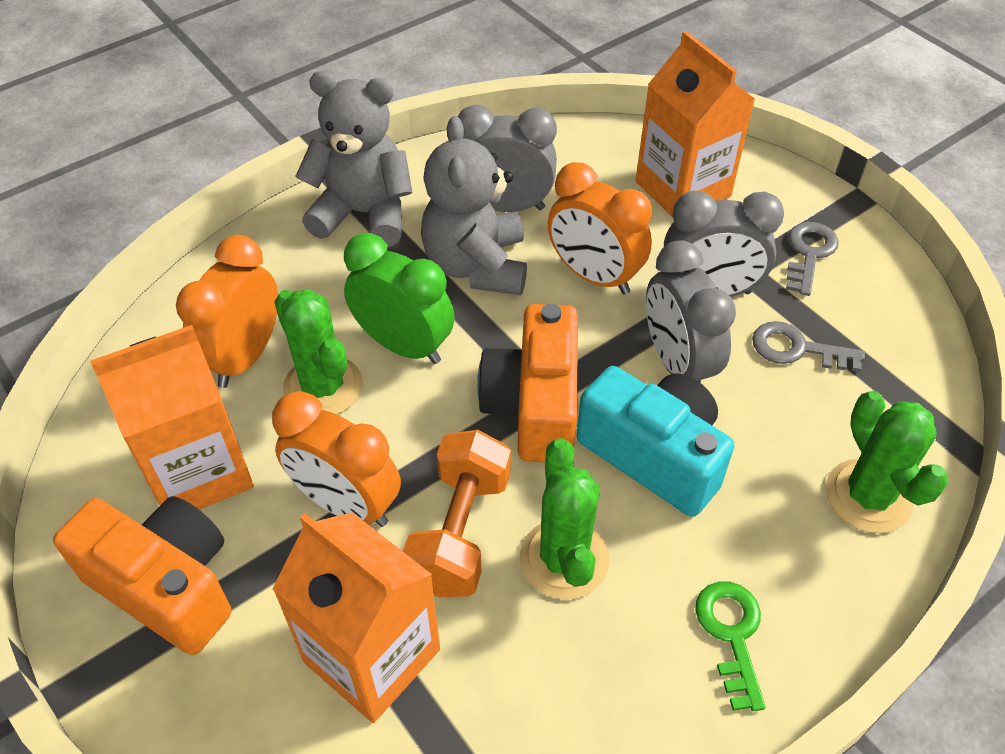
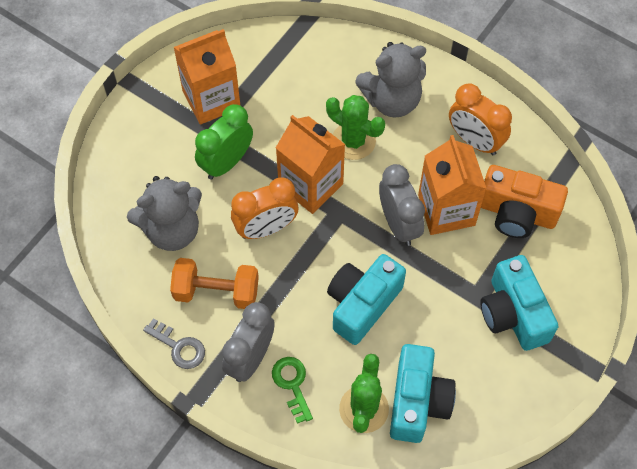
green cactus: [274,289,363,415] [520,438,610,599] [826,391,949,533] = 3 -> [326,95,385,160] [339,354,389,433] = 2
grey clock: [458,105,557,212] [646,240,736,383] [664,191,784,297] = 3 -> [222,302,275,382] [379,164,425,246] = 2
grey key: [752,321,865,372] [786,222,839,296] = 2 -> [143,318,205,369] = 1
orange camera: [53,496,231,655] [477,304,578,462] = 2 -> [481,165,568,238] = 1
orange clock: [176,235,278,388] [272,391,401,527] [547,162,652,295] = 3 -> [231,177,298,239] [449,83,512,155] = 2
turquoise camera: [577,366,735,517] = 1 -> [327,254,406,345] [390,344,456,443] [480,255,559,351] = 3

